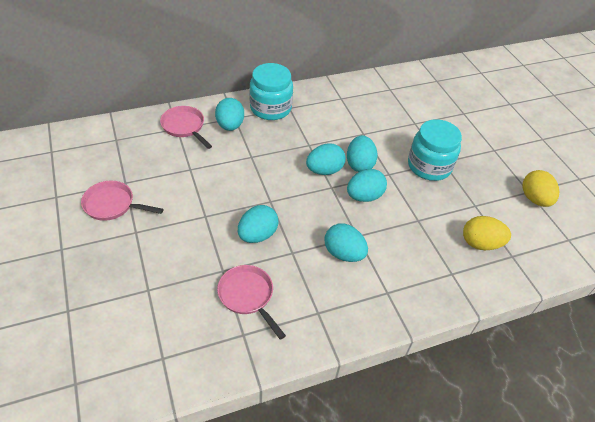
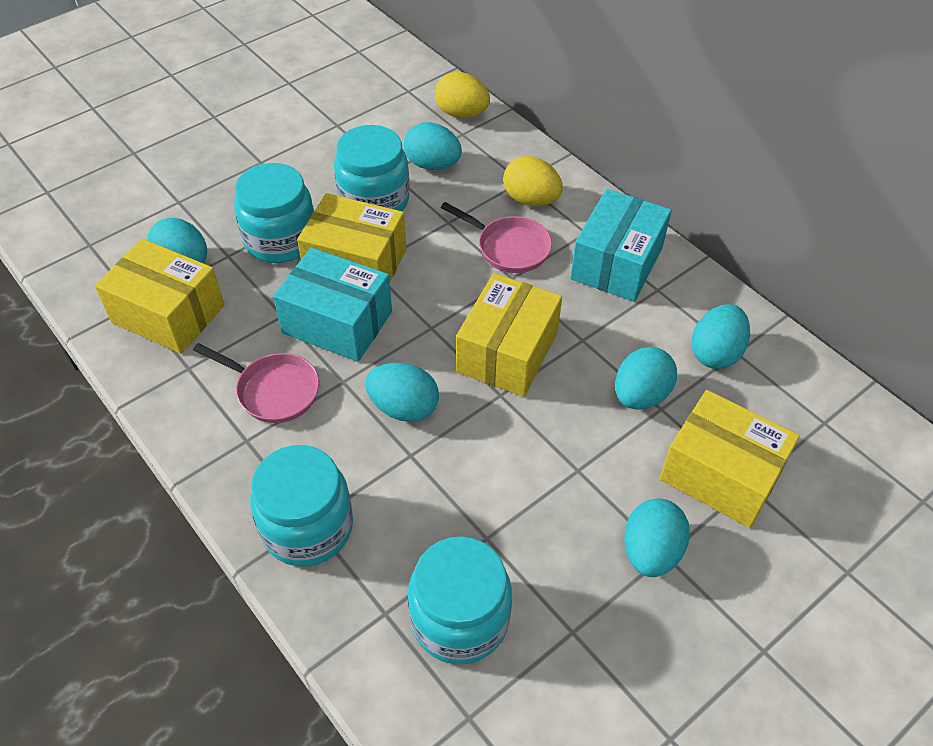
pink pan: [81,181,163,221] [160,106,212,149] [217,265,286,340] = 3 -> [193,343,319,423] [440,202,552,273] = 2
turquoise box: none = 0 -> [273,247,392,362] [570,189,672,302] = 2
turquoise jar: [249,63,293,120] [408,119,462,181] = 2 -> [234,163,314,263] [250,445,353,566] [334,125,410,211] [408,536,512,664] = 4
yellow box: none = 0 -> [95,239,224,354] [297,193,406,281] [456,273,562,397] [660,390,800,528] = 4

